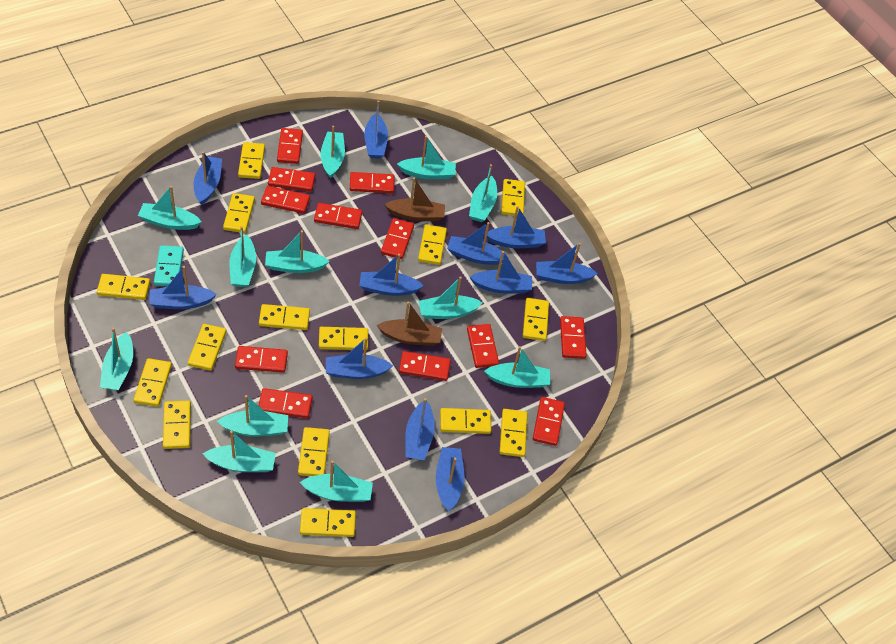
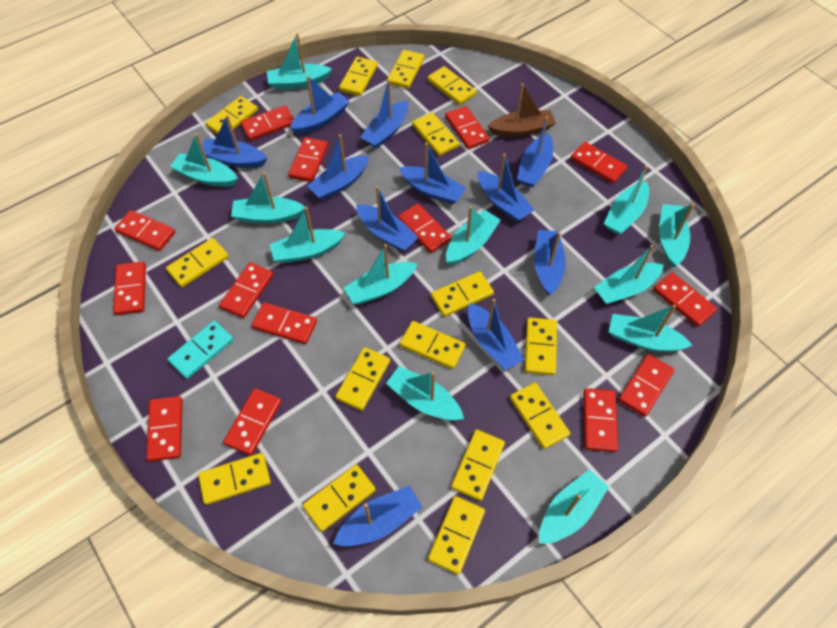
brown boat: [377,301,442,346] [384,177,445,221] = 2 -> [488,84,556,137] = 1
red domino: [235,346,288,373] [258,388,313,418] [261,186,310,214] [268,167,315,192] [277,128,303,164] [314,203,362,229] [350,172,395,193] [381,218,414,259] [399,351,451,381] [467,324,499,368] [533,397,565,446] [560,316,587,359] = 12 -> [113,261,146,315] [114,210,175,251] [146,396,182,462] [219,262,274,318] [223,388,282,456] [240,105,294,141] [251,302,317,344] [288,137,328,182] [398,204,452,253] [445,106,490,149] [570,142,627,184] [583,388,618,452] [618,354,674,417] [653,272,717,327] = 14

